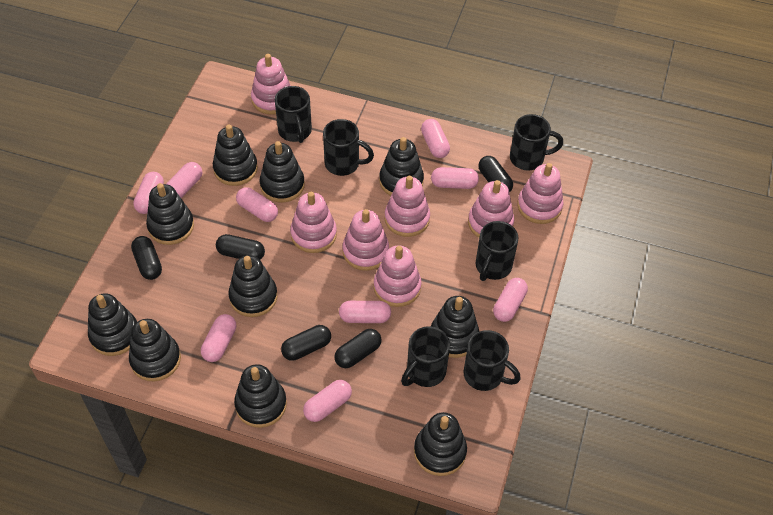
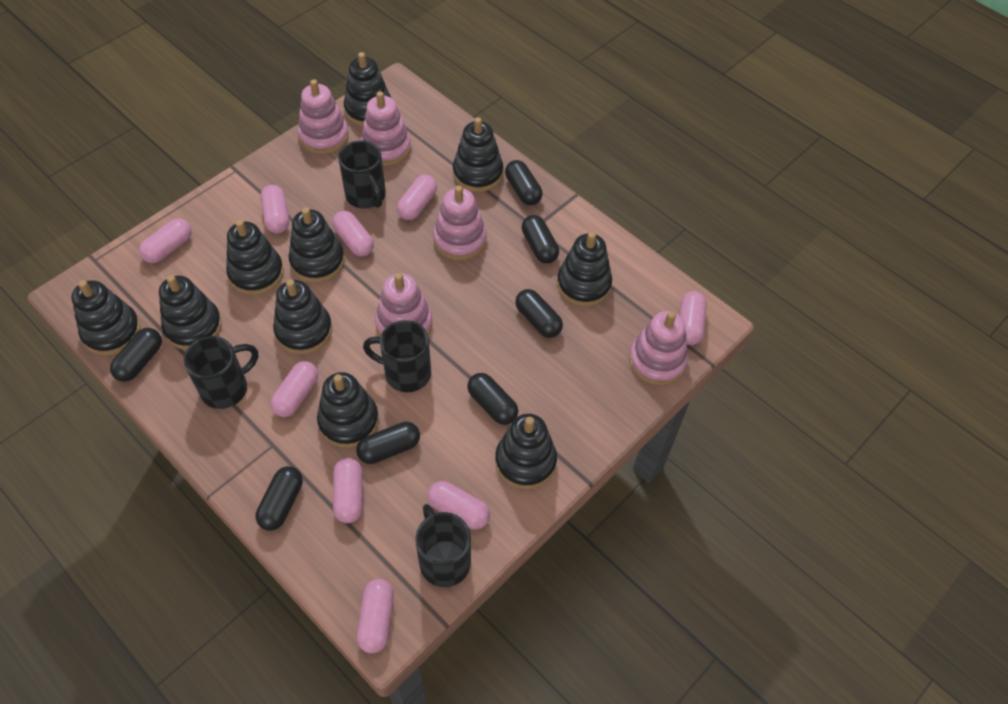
black capsule: [131,236,162,280] [216,234,265,260] [281,325,331,361] [334,329,382,368] [478,156,513,192] = 5 -> [110,328,162,382] [256,466,303,531] [356,422,420,464] [467,373,518,425] [505,160,542,205] [515,289,563,338] [522,215,559,263] = 7
black mug: [275,86,312,143] [323,119,374,176] [401,326,450,387] [464,330,521,391] [476,221,519,281] [510,114,563,170] = 6 -> [183,336,258,409] [338,140,386,209] [363,320,431,392] [415,504,471,587] = 4
pink stacking toy: [251,54,291,115] [290,192,337,253] [343,209,389,271] [374,245,421,307] [385,176,430,237] [468,180,514,238] [517,163,564,224] = 7 -> [298,79,349,154] [361,91,411,166] [375,273,432,337] [433,185,487,260] [629,311,688,385] = 5

